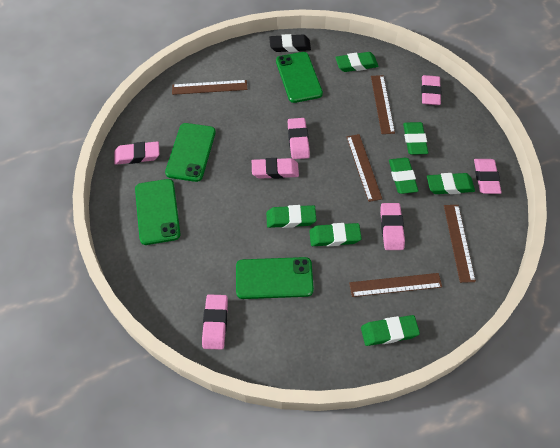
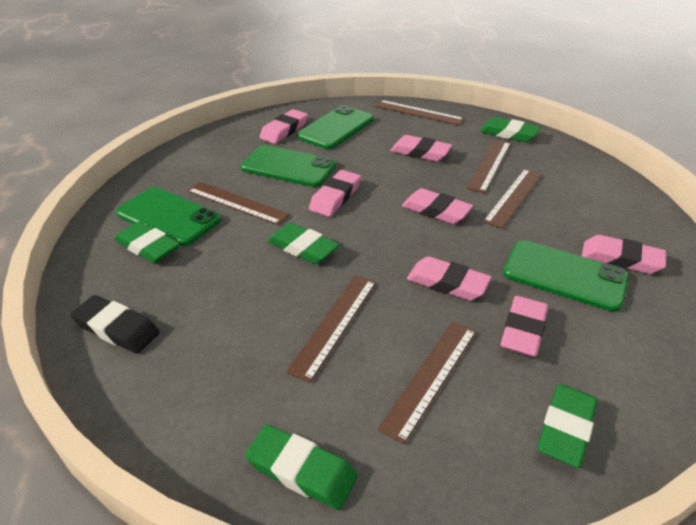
brown ruler: [172,80,247,95] [346,134,382,202] [349,273,442,297] [371,75,395,134] [444,205,476,283] = 5 -> [187,182,290,225] [286,275,376,382] [375,100,464,126] [377,321,476,444] [466,139,511,193] [483,169,542,229] = 6
green eraser: [266,205,316,228] [309,223,362,246] [335,52,378,72] [361,315,420,346] [389,158,418,194] [403,122,428,155] [427,173,475,194] = 7 -> [114,221,180,263] [245,424,358,510] [268,222,339,264] [480,117,541,142] [537,384,598,468] = 5

